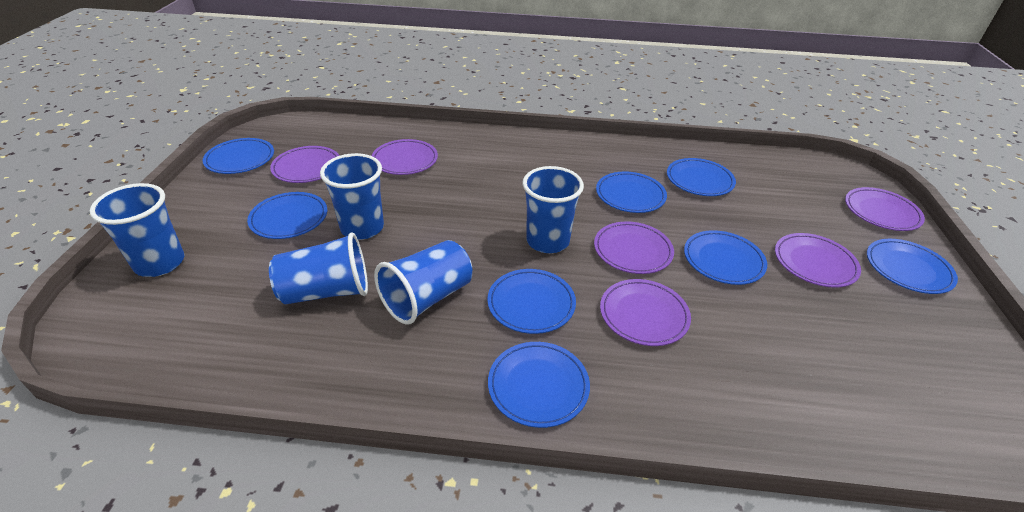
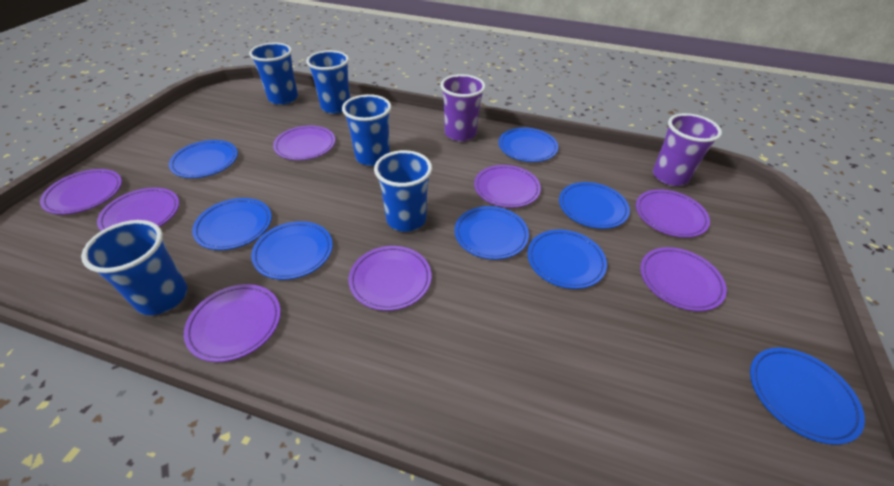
purple cup: none = 0 -> [440,74,486,141] [653,113,722,186] = 2
purple plate: [270,146,340,183] [372,139,438,175] [594,221,674,274] [600,279,691,346] [775,233,861,288] [845,187,925,231] = 6 -> [40,169,122,214] [97,188,179,231] [184,284,281,362] [273,125,335,160] [348,246,431,311] [474,165,541,208] [636,189,710,238] [640,247,727,311] = 8

